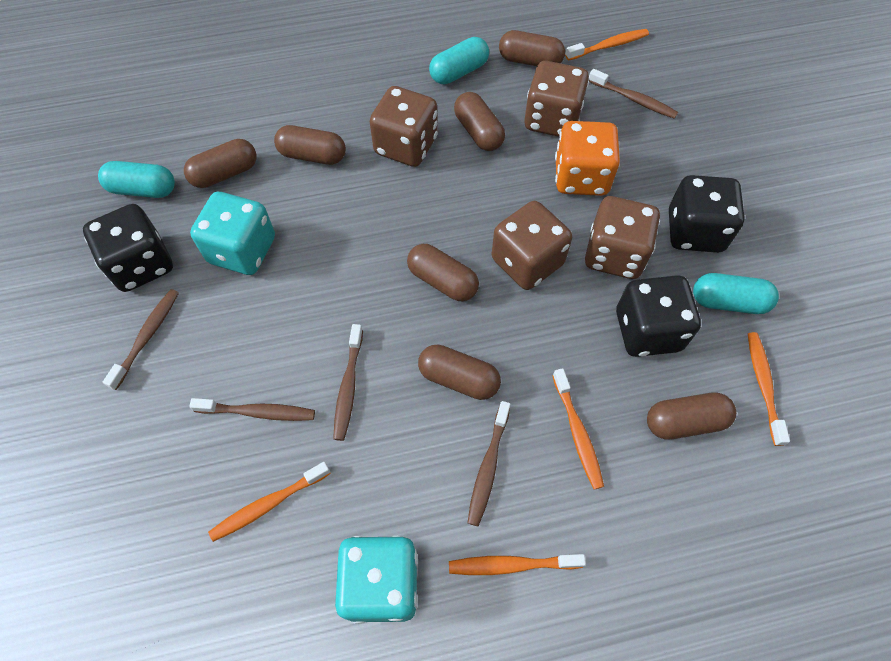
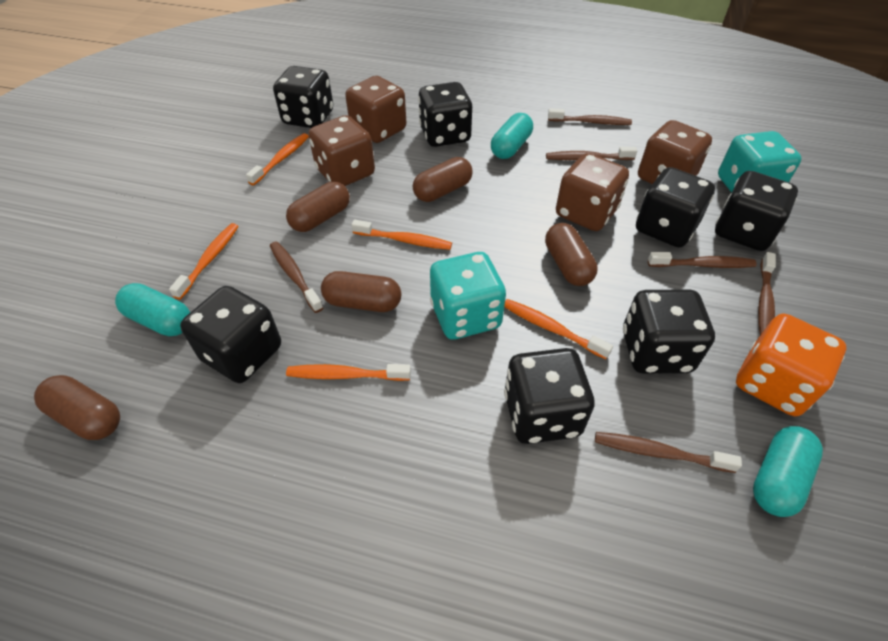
black dice: [83,204,173,292] [616,275,701,357] [669,175,745,253] = 3 -> [180,286,281,383] [273,66,333,128] [418,82,472,147] [504,348,595,444] [623,289,715,374] [636,167,715,247] [715,171,798,251] = 7
brown capsule: [184,139,256,188] [274,125,346,165] [407,244,479,301] [418,345,501,400] [454,92,505,151] [499,30,565,66] [647,393,736,440] = 7 -> [34,375,120,440] [286,182,350,232] [321,271,401,312] [413,157,473,202] [545,223,598,286] = 5
brown toothbrush: [103,289,179,390] [189,398,315,421] [333,324,363,441] [467,401,511,526] [589,69,678,119] = 5 -> [270,242,323,313] [546,147,637,160] [548,108,632,125] [595,432,742,473] [648,252,757,268] [758,252,776,335] = 6

